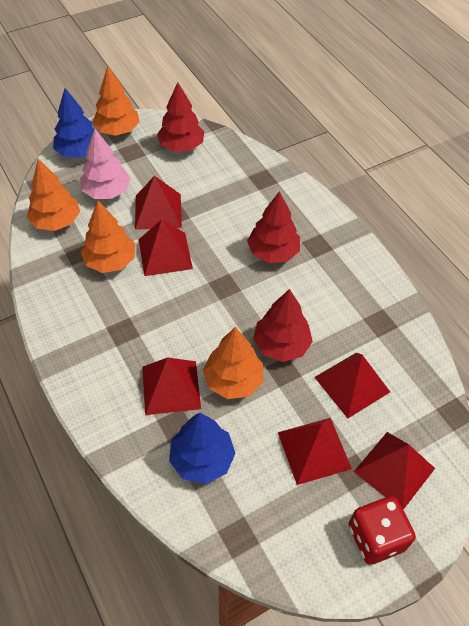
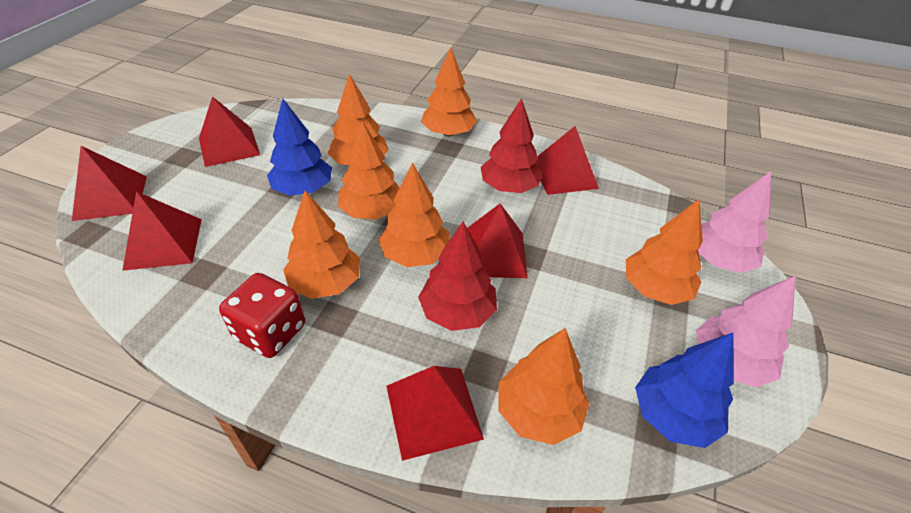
orange tree: [27,159,80,231] [81,201,135,273] [92,66,140,136] [203,327,263,399] = 4 -> [283,191,360,299] [328,74,389,166] [338,120,399,219] [378,163,449,267] [421,48,477,137] [498,328,590,445] [626,199,703,305] = 7
pink tree: [80,129,131,199] = 1 -> [696,275,796,387] [698,170,772,273] = 2
red tree: [157,82,204,152] [247,191,300,263] [253,289,313,362] = 3 -> [418,222,497,331] [481,98,542,193] = 2

